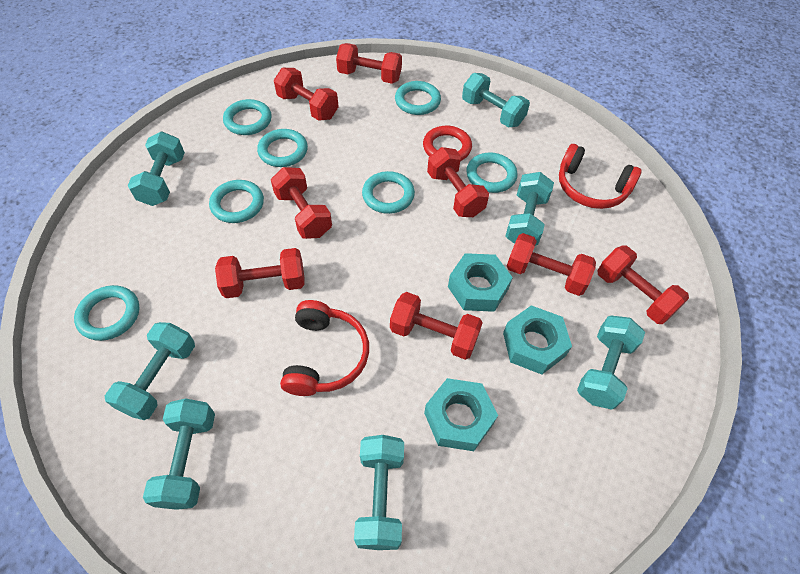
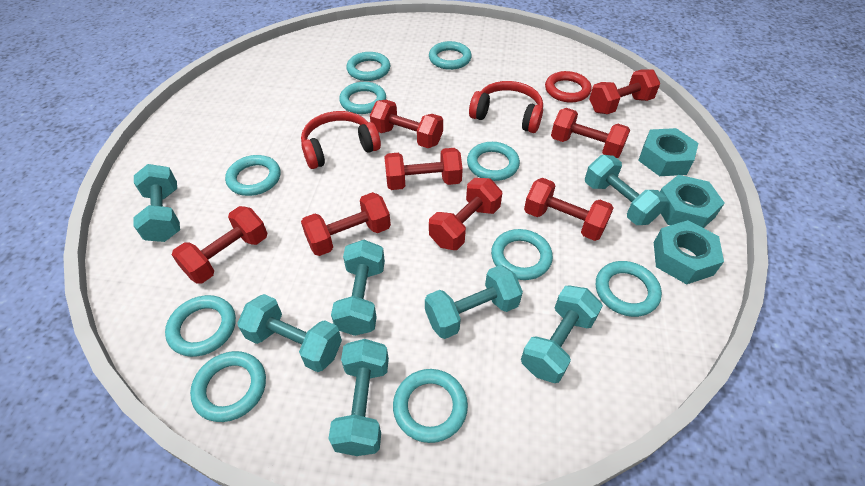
turquoise ring: [74,285,139,341] [209,180,264,223] [223,99,272,135] [257,129,308,167] [362,171,415,214] [395,81,441,115] [466,153,517,193] = 7 -> [165,295,236,357] [190,351,266,422] [225,155,280,196] [339,82,386,114] [346,52,390,81] [393,369,468,443] [429,41,472,70] [467,142,520,181] [491,229,553,280] [596,261,662,317] = 10

